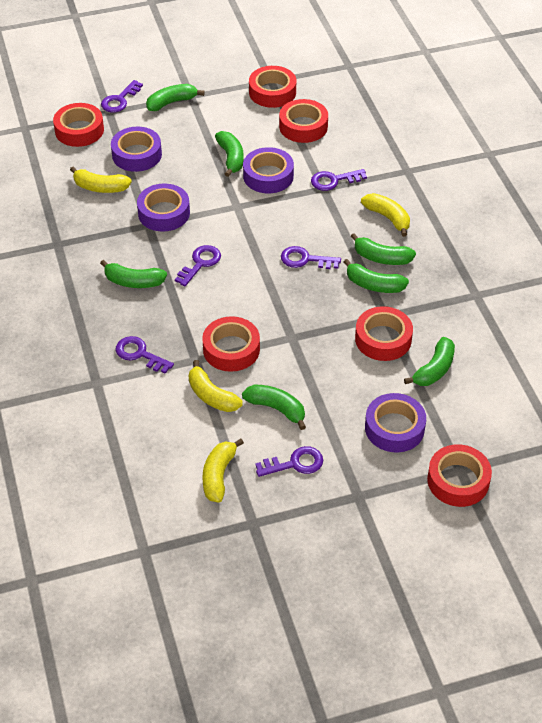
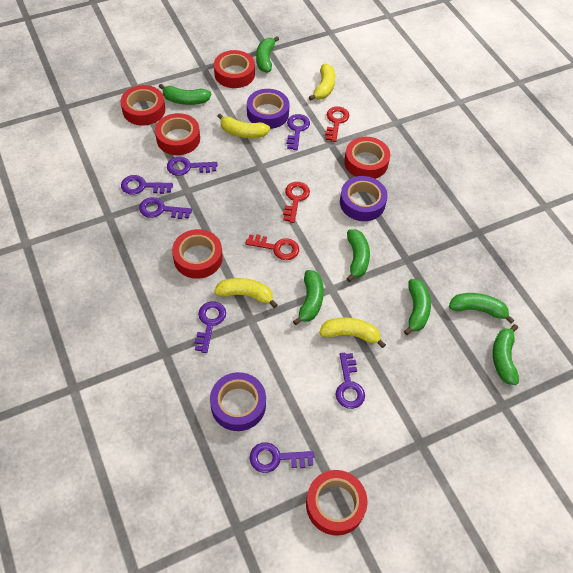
purple key: [101,80,143,113] [115,336,174,374] [175,245,221,286] [255,446,323,477] [281,246,341,269] [311,169,367,191] = 6 -> [121,175,173,195] [139,197,192,219] [167,157,218,176] [194,301,226,353] [250,442,314,473] [286,114,310,150] [336,353,365,409] = 7
purple tape: [111,127,162,172] [137,183,190,232] [243,147,294,193] [365,393,426,452] = 4 -> [210,372,266,431] [247,89,290,129] [340,176,388,221] = 3
red key: none = 0 -> [245,234,299,260] [283,182,310,223] [325,106,349,142] = 3

